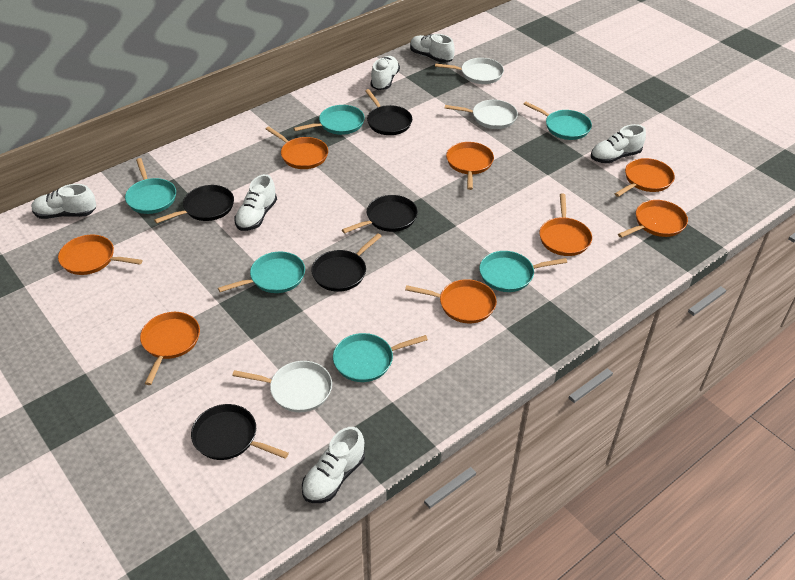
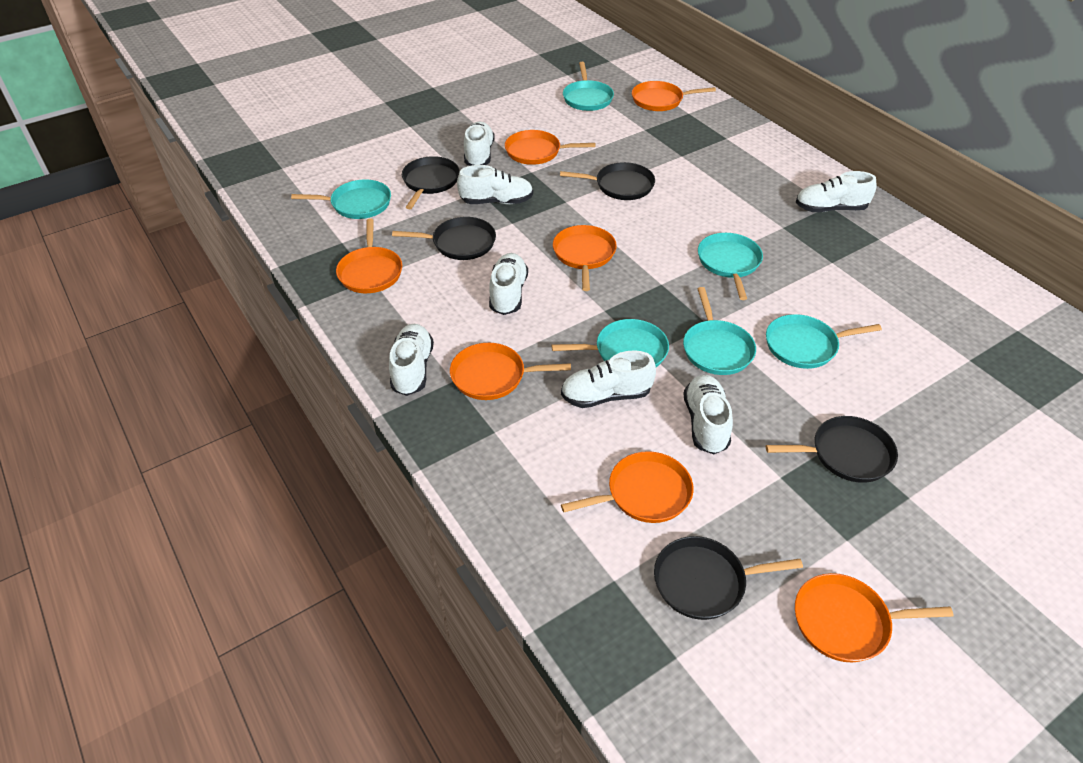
orange pan: [58,235,143,275] [140,312,200,385] [266,126,328,169] [405,279,497,324] [446,142,494,190] [539,193,592,256] [615,158,675,197] [618,200,688,238] = 8 -> [336,219,402,293] [450,343,571,400] [505,130,596,165] [553,225,617,291] [561,451,694,523] [632,81,716,111] [795,573,953,662] = 7
white pan: [232,361,332,412] [435,58,504,84] [445,100,518,129] = 3 -> none = 0
white shoe: [32,184,96,219] [235,174,277,231] [302,427,365,503] [370,56,400,90] [410,34,455,63] [591,124,646,164] = 6 -> [389,324,434,396] [457,165,533,204] [464,121,495,166] [489,253,528,315] [561,350,656,408] [683,375,733,454] [796,171,876,212] = 7

